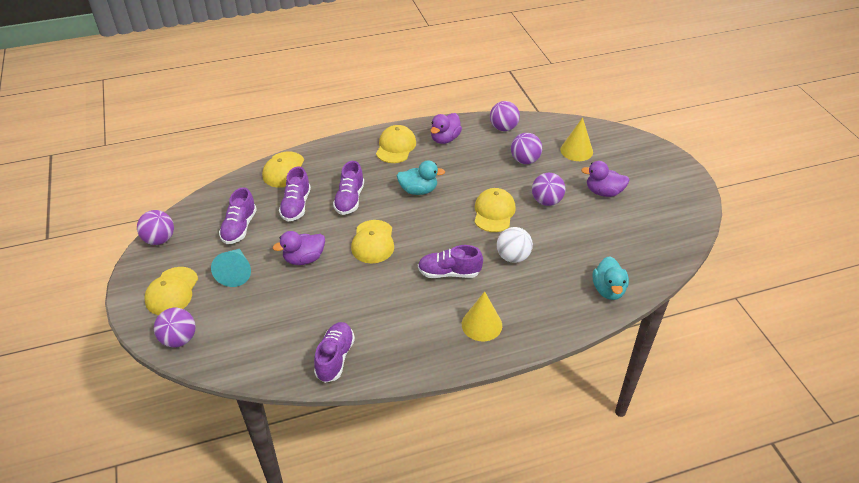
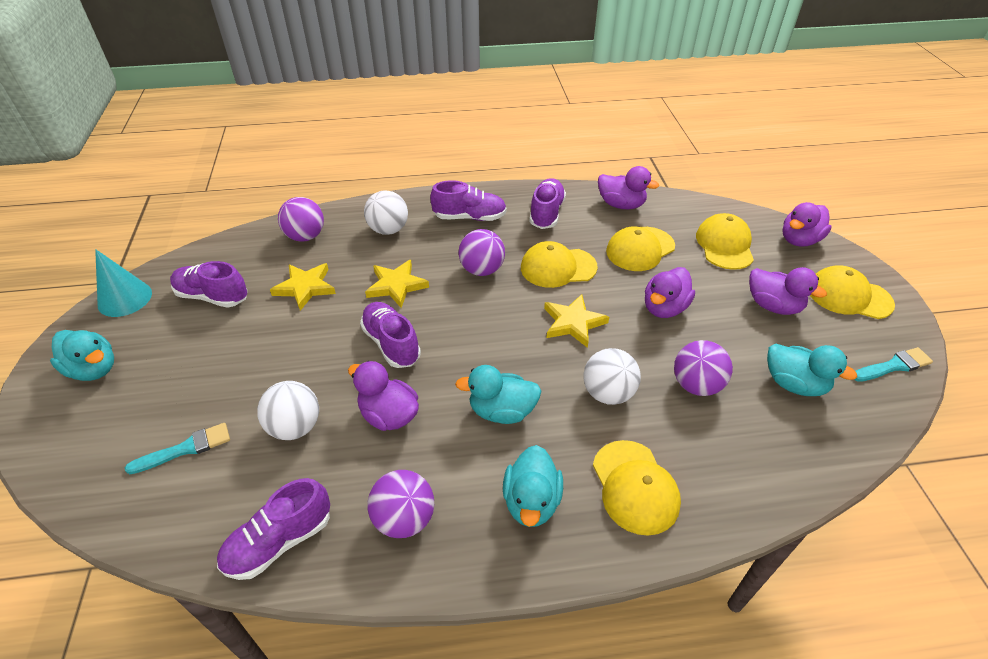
purple ball: [137,210,174,245] [154,308,196,347] [490,101,520,131] [511,133,542,164] [532,173,566,206] = 5 -> [278,197,324,242] [367,470,434,538] [458,229,505,276] [674,340,733,396] = 4
purple duck: [273,231,325,265] [431,113,462,144] [581,161,630,197] = 3 -> [348,361,419,431] [598,166,659,209] [645,267,695,318] [749,267,827,315] [783,202,832,247] = 5
turquoise brush: none = 0 -> [125,423,230,474] [854,347,933,382] = 2
turquoise duck: [397,160,445,195] [592,256,629,300] = 2 -> [50,330,114,381] [455,365,541,424] [503,445,563,527] [767,343,857,396] = 4
white ball: [497,227,533,263] = 1 -> [257,381,319,440] [364,191,408,235] [583,348,641,405] = 3
yellow cone: [462,291,502,341] [560,117,593,161] = 2 -> none = 0
yellow star: none = 0 -> [270,263,336,311] [365,260,429,308] [544,294,609,348] = 3

